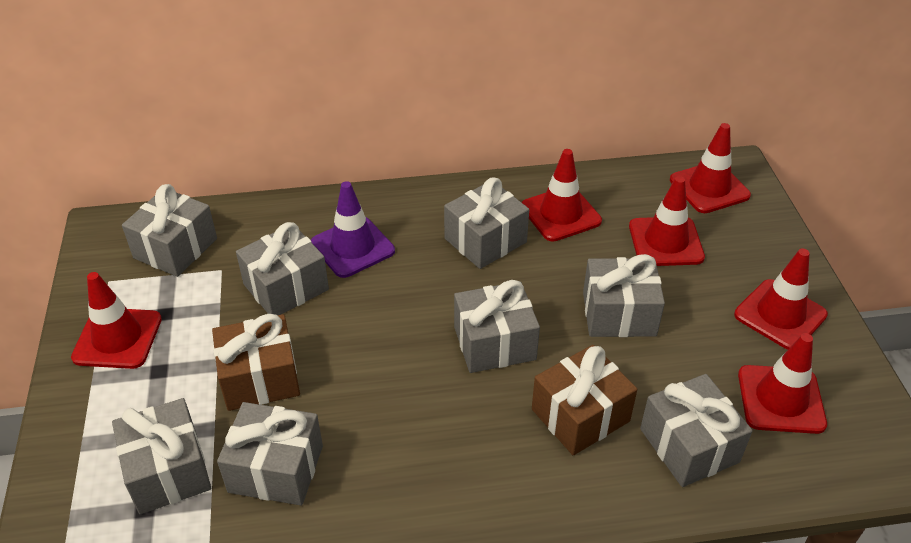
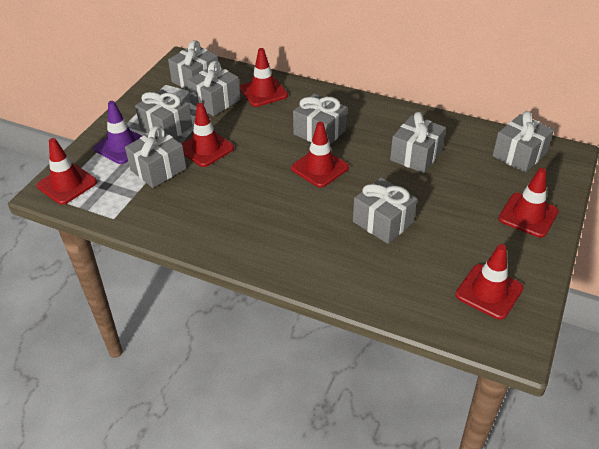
brown gift: [212,314,300,411] [532,345,637,455] = 2 -> none = 0

